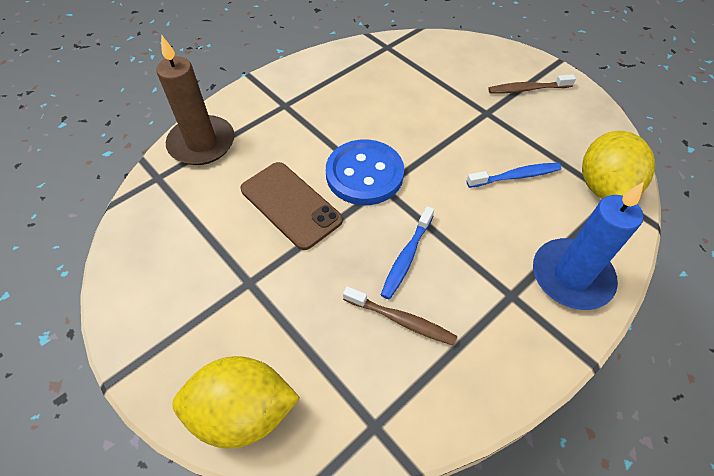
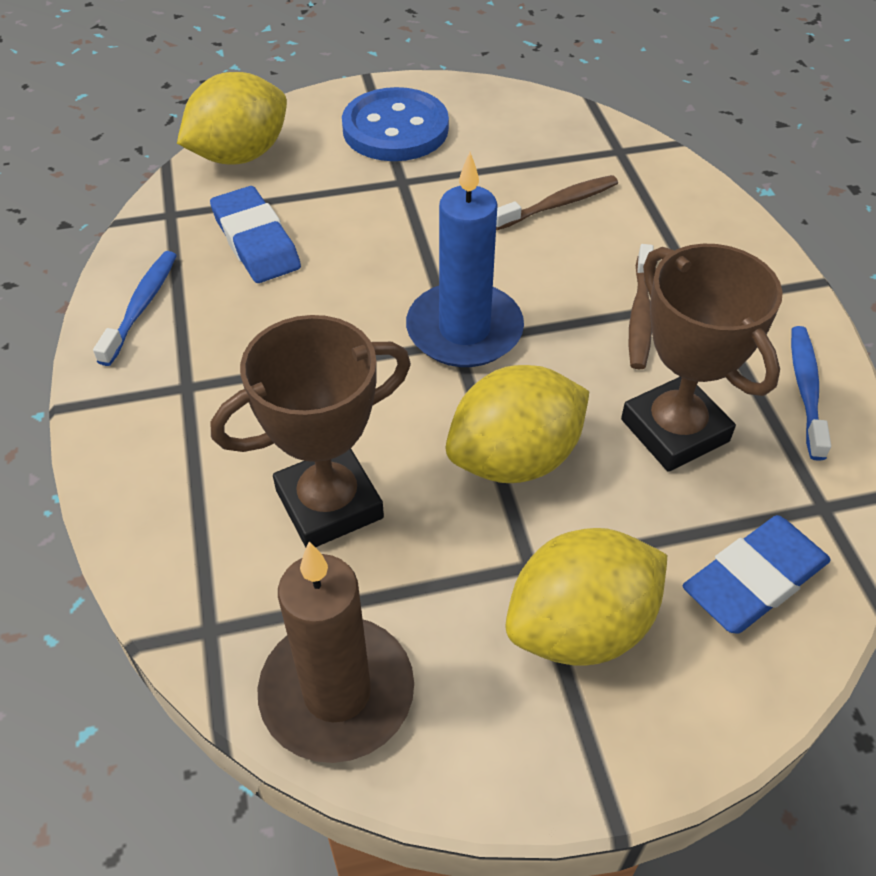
blue eraser: none = 0 -> [210,186,301,283] [683,515,831,634] = 2
brown phone: [241,162,343,250] = 1 -> none = 0
brown trophy: none = 0 -> [211,315,411,547] [621,244,783,472] = 2
yellow lemon: [172,356,300,449] [582,131,655,199] = 2 -> [177,72,287,165] [446,365,590,483] [505,528,667,666] = 3

